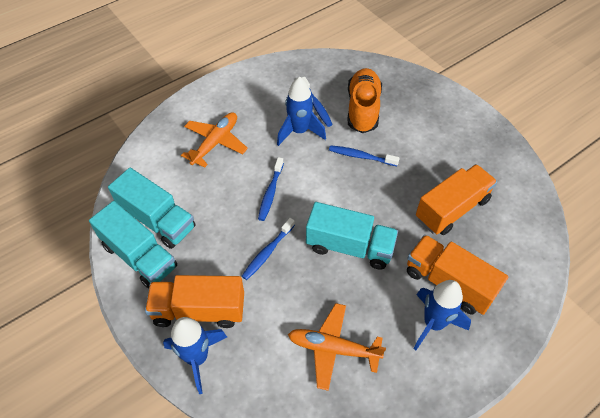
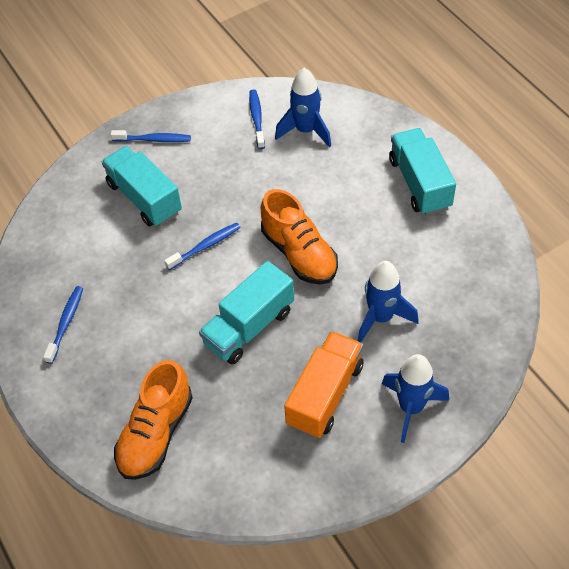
orange plane: [181,112,248,168] [288,303,386,391] = 2 -> none = 0
orange shoe: [348,68,382,133] = 1 -> [114,360,193,480] [261,189,338,285] = 2
orange truck: [145,275,244,328] [407,235,508,315] [416,164,497,235] = 3 -> [284,331,364,438] = 1

